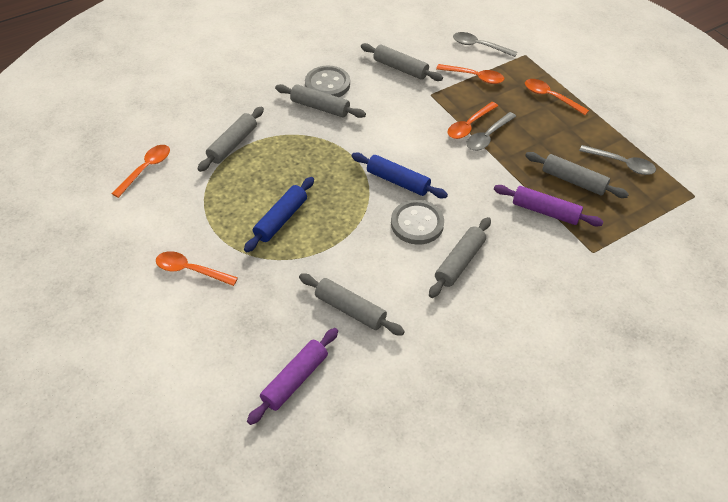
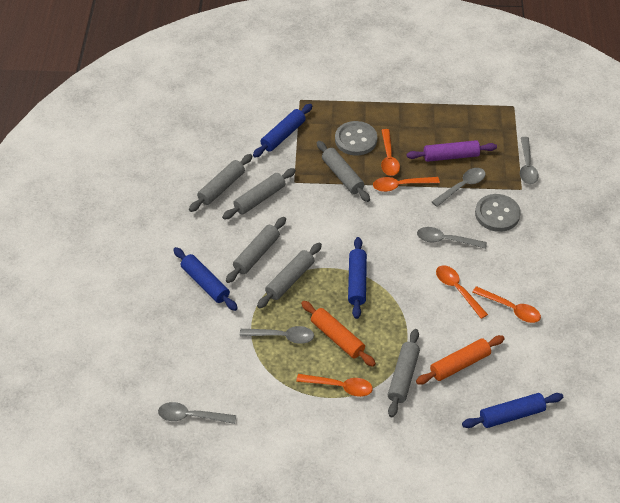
blue rolling pin: [244,177,314,252] [351,153,448,199] = 2 -> [173,247,238,311] [253,104,313,158] [348,237,367,319] [462,393,563,428] = 4
grey spoon: [453,32,517,57] [467,112,516,151] [579,145,656,175] = 3 -> [158,402,236,424] [240,326,314,344] [417,227,487,249] [432,168,486,207] [520,137,539,184] = 5
orange rolling pin: none = 0 -> [301,301,376,367] [416,335,505,384] = 2
purple rolling pin: [247,328,338,425] [494,185,603,227] = 2 -> [406,140,497,162] = 1

